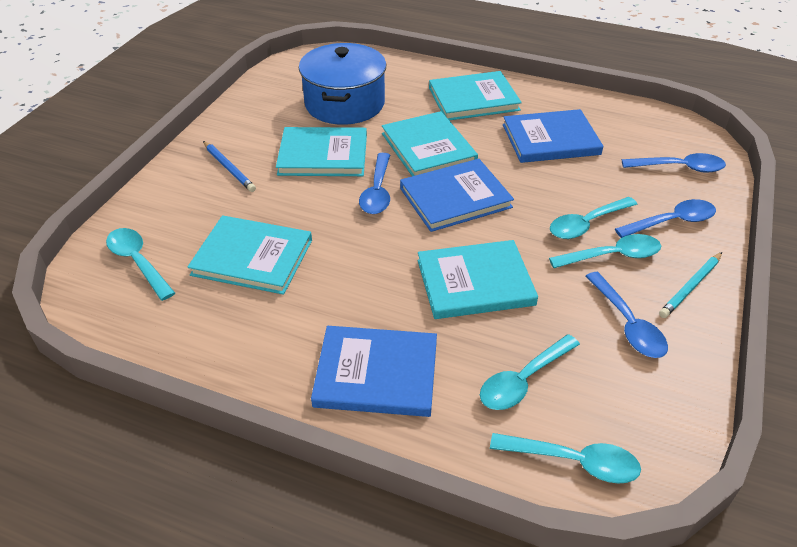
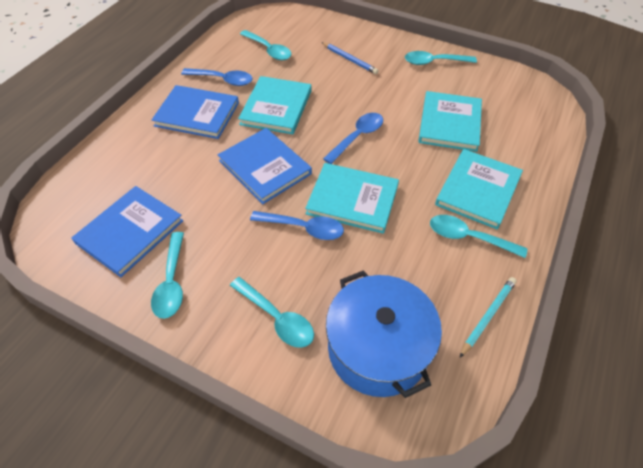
blue spoon: [359,153,390,214] [586,272,668,358] [615,199,716,238] [622,153,726,172] = 4 -> [181,68,253,86] [250,211,344,240] [323,113,383,164] = 3
turquoise book: [188,215,312,295] [276,127,367,176] [382,111,478,176] [418,240,538,319] [429,71,522,121] = 5 -> [238,76,312,134] [305,163,399,234] [418,91,482,152] [435,149,523,230] = 4

